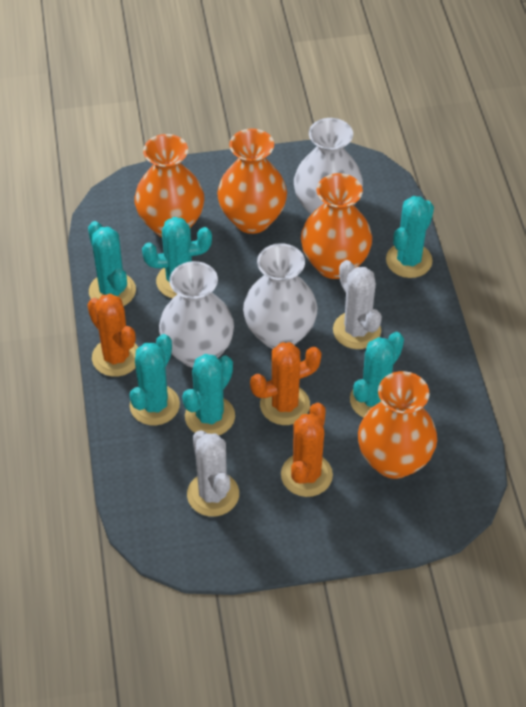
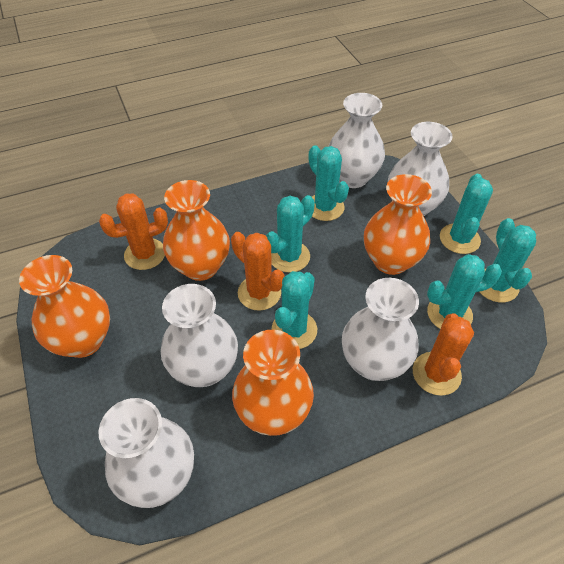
white cactus: [187,430,239,517] [333,260,382,349] = 2 -> none = 0
white vase: [159,261,234,368] [243,243,318,349] [294,118,363,215] = 3 -> [98,398,194,508] [161,284,238,387] [328,93,385,188] [342,278,419,381] [388,122,453,216] = 5

